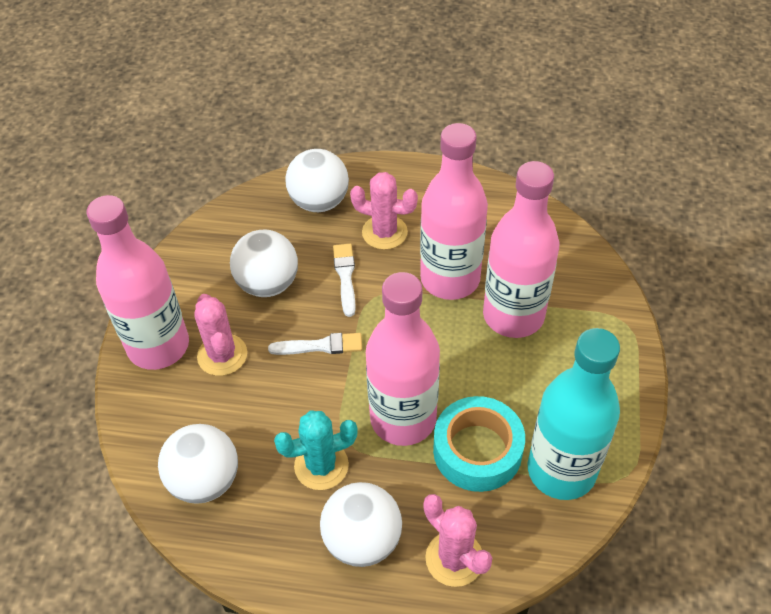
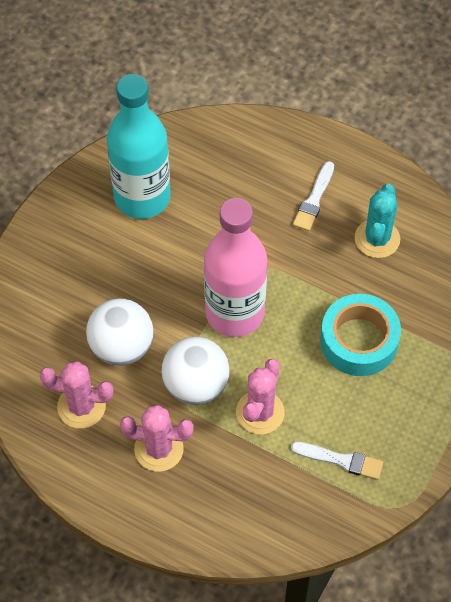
pink bottle: [87,195,189,370] [366,272,440,446] [420,123,488,300] [483,161,559,338] = 4 -> [204,198,267,337] = 1
white ball: [158,424,238,504] [230,229,298,297] [285,149,349,212] [320,482,402,567] = 4 -> [86,299,153,366] [161,337,230,405] = 2

